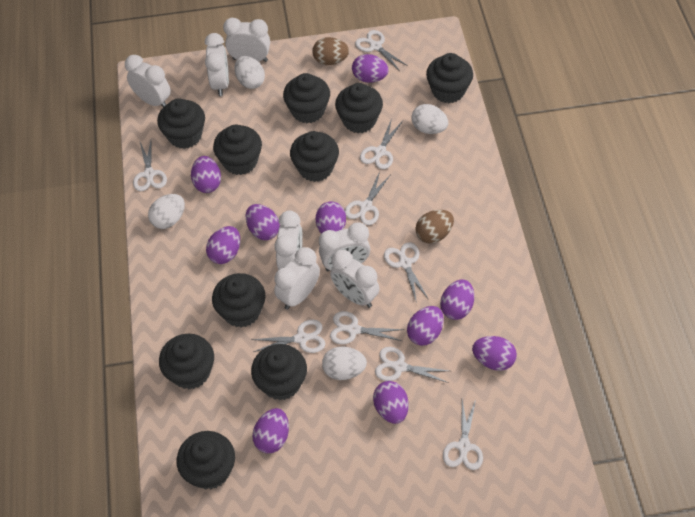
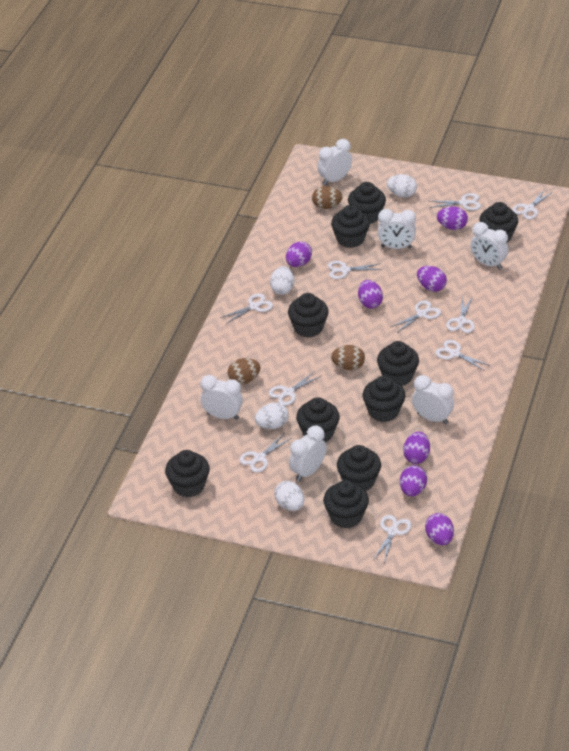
brown egg: [312,37,349,65] [415,210,454,244] = 2 -> [227,358,260,385] [312,186,343,209] [331,345,365,370] = 3
purple egg: [191,156,221,193] [206,226,240,264] [246,204,280,240] [252,408,289,453] [316,201,346,234] [352,54,389,83] [373,381,409,424] [407,306,444,346] [440,280,474,320] [472,336,517,371] = 10 -> [286,242,312,267] [358,280,383,308] [400,465,427,496] [403,432,430,464] [417,266,447,292] [425,513,454,545] [437,206,468,230] = 7
white clock: [125,55,171,107] [205,33,229,96] [223,18,270,62] [274,211,303,270] [274,247,320,310] [319,222,370,272] [330,250,379,308] = 7 -> [200,375,243,420] [289,425,327,482] [318,139,352,185] [378,209,416,249] [412,375,454,424] [470,222,508,270] = 6
white scissors: [133,141,167,191] [251,320,325,353] [330,311,404,344] [345,171,391,225] [355,30,408,71] [360,118,403,169] [375,347,449,383] [384,242,429,303] [443,400,483,470] = 9 -> [220,293,273,324] [239,435,292,473] [269,371,321,406] [328,261,382,279] [373,515,412,564] [391,301,441,333] [430,193,481,210] [435,340,491,371] [446,296,475,333] [512,189,553,220] = 10

